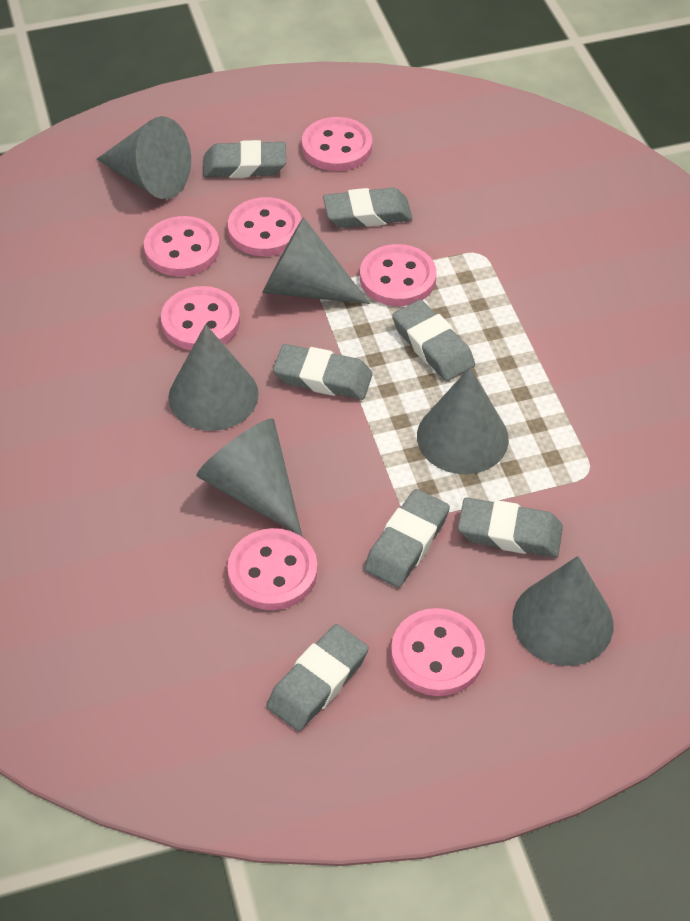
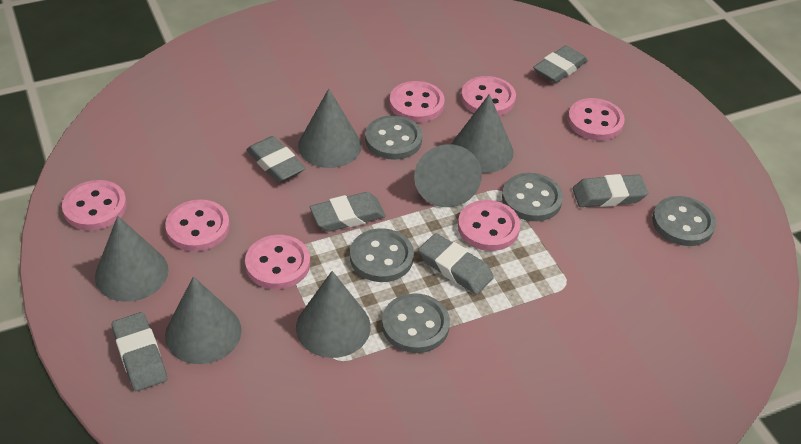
grey button: none = 0 -> [350,228,414,282] [365,115,422,160] [382,293,450,353] [502,173,563,221] [652,196,716,246] = 5
grey eraser: [203,140,286,178] [266,624,369,731] [273,344,373,400] [323,187,412,228] [364,489,450,588] [392,300,475,381] [458,498,563,557] = 7 -> [111,312,167,391] [247,136,305,183] [310,192,386,232] [418,233,494,294] [533,45,588,83] [573,174,648,207] = 6

